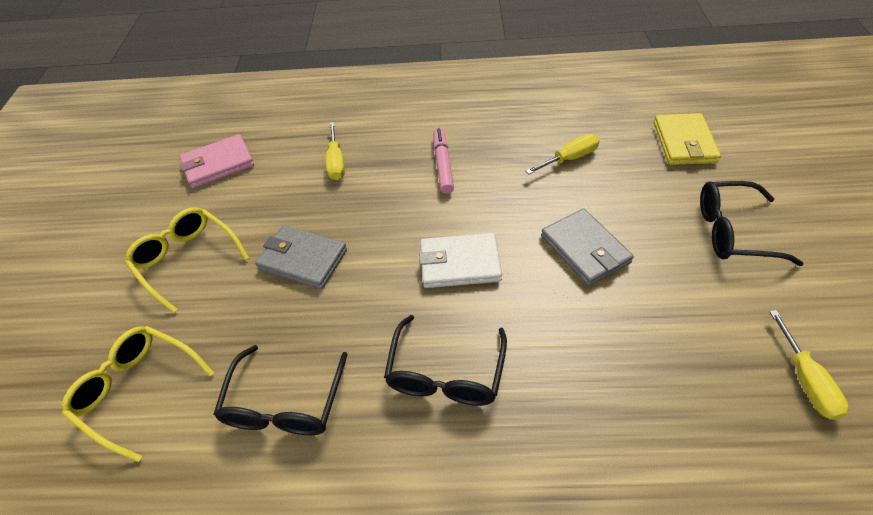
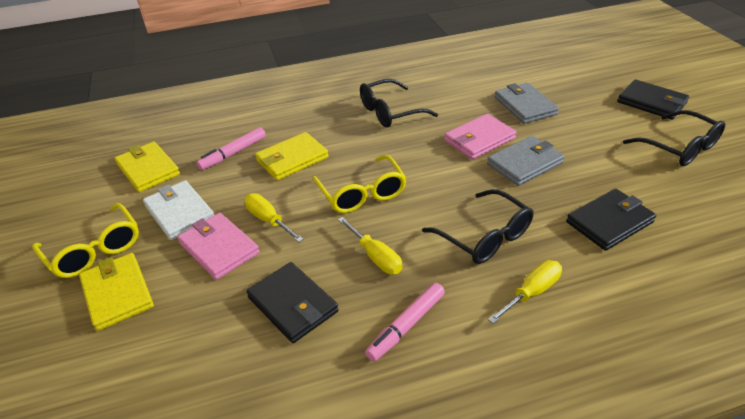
black wallet: none = 0 -> [246,262,339,343] [566,189,656,251] [617,80,689,120] = 3
pink marker: [433,128,454,194] = 1 -> [196,127,266,170] [365,283,445,362] = 2
pink wallet: [179,134,254,188] = 1 -> [177,213,260,280] [444,114,517,160] = 2
yellow wallet: [654,113,721,165] = 1 -> [79,253,154,331] [115,142,180,192] [255,132,329,181] = 3

